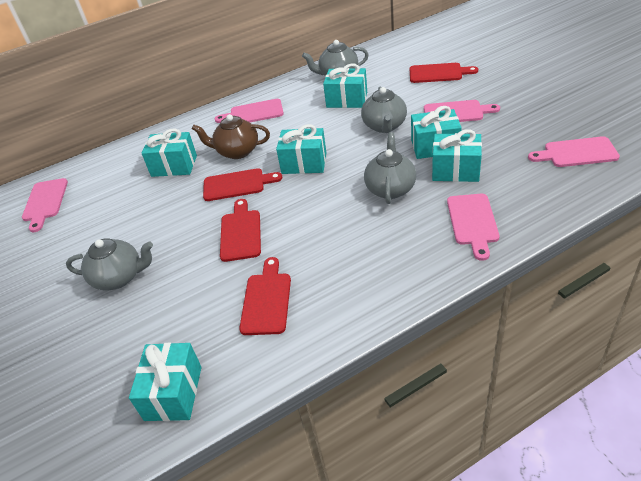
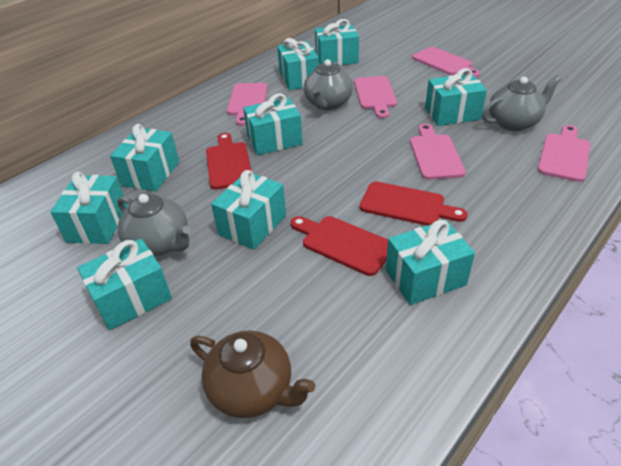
grey teapot: [66,238,153,290] [302,40,369,76] [361,86,407,133] [364,132,417,204] = 4 -> [117,194,190,256] [304,59,353,110] [482,75,561,131] = 3
red cutting board: [203,168,282,201] [220,199,261,262] [239,257,291,335] [410,63,478,83] = 4 -> [206,133,252,189] [290,216,388,276] [360,181,468,226] = 3
turquoise gift: [129,343,202,421] [142,129,197,177] [276,124,327,174] [323,63,367,108] [411,106,462,159] [432,129,482,182] = 6 -> [50,172,128,244] [77,239,172,330] [110,124,179,191] [211,170,286,250] [243,93,303,155] [277,38,319,90] [315,19,359,66] [386,220,475,305] [425,68,487,126] = 9

